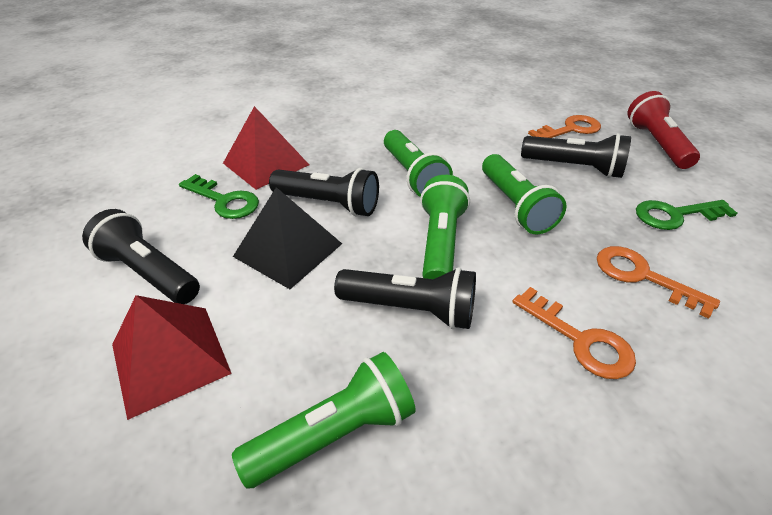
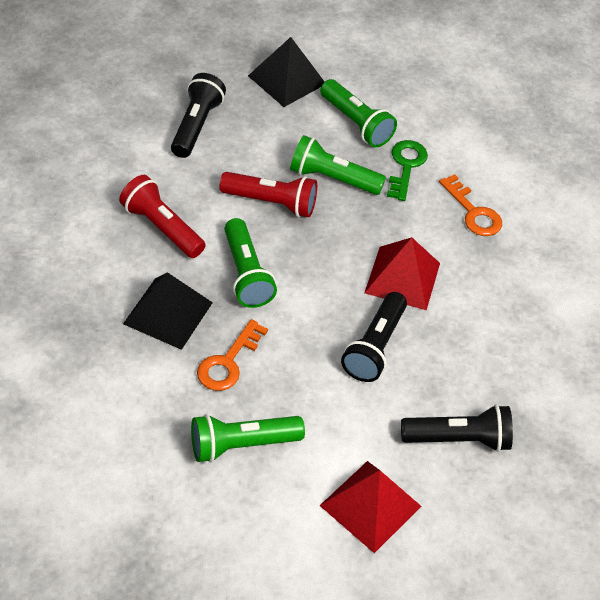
black flashlight: [82,209,200,304] [269,168,379,216] [334,268,476,329] [521,133,631,178] = 4 -> [171,73,226,158] [341,292,407,382] [401,404,513,452] = 3
black pyramid: [233,187,342,289] = 1 -> [123,272,213,350] [248,37,325,107] = 2
green key: [179,174,259,219] [636,200,737,230] = 2 -> [387,140,428,201] = 1
orange key: [512,287,636,379] [528,115,601,138] [597,246,720,319] = 3 -> [197,319,268,391] [439,174,502,236] = 2
red flashlight: [627,91,700,169] = 1 -> [119,175,206,258] [219,172,317,217] = 2

